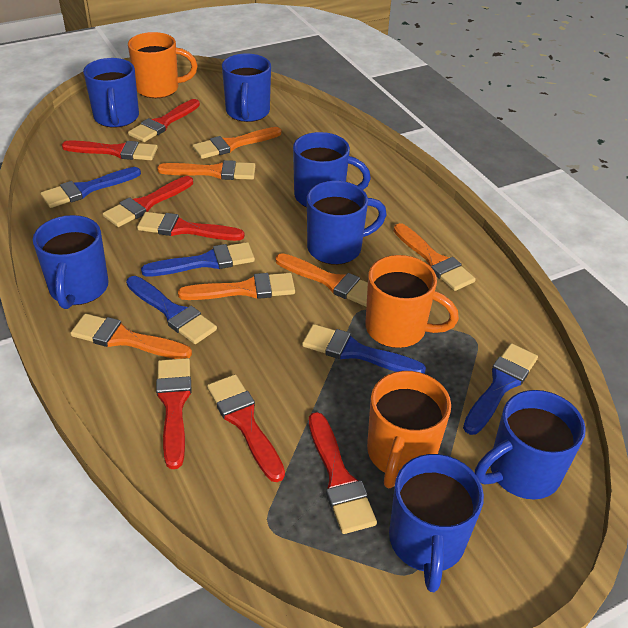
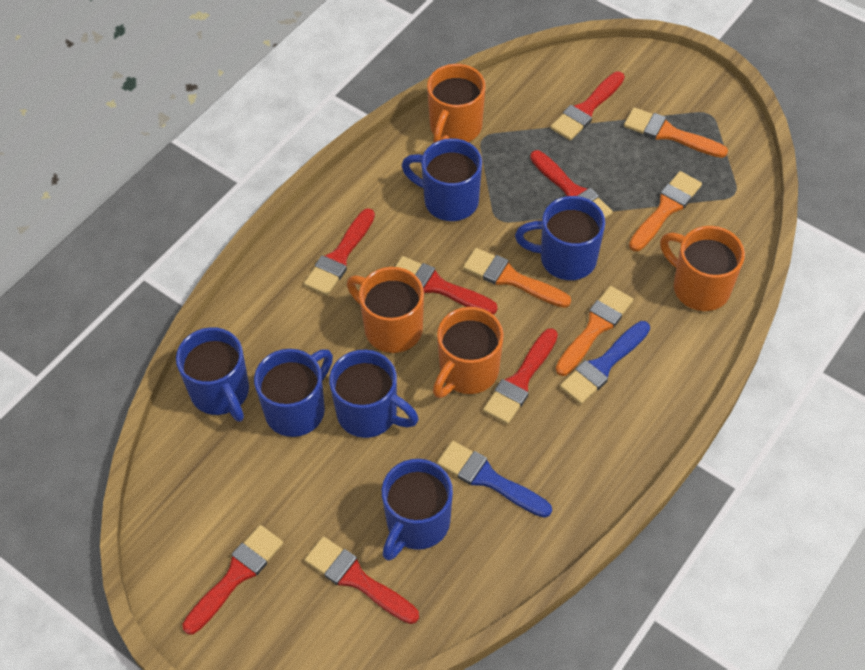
blue brush: [41,167,141,208] [126,276,217,344] [141,242,255,277] [302,324,426,374] [463,343,538,435] = 5 -> [437,441,552,518] [560,321,650,404] = 2
blue mug: [33,215,109,309] [83,58,139,128] [222,54,271,122] [293,132,371,207] [307,181,387,265] [389,454,484,592] [475,390,586,500] = 7 -> [176,327,249,422] [254,349,333,437] [329,349,419,438] [382,459,453,561] [401,138,482,221] [515,196,605,280] = 6
orange brush: [70,313,192,359] [157,160,256,180] [178,273,295,300] [193,127,282,159] [276,253,368,307] [394,223,476,291] = 6 -> [463,248,571,308] [555,286,633,376] [624,107,728,158] [629,171,702,251] = 4
orange mug: [128,32,197,98] [366,255,459,348] [367,371,451,488] = 3 -> [347,267,424,353] [427,64,486,143] [433,307,504,398] [660,226,745,311] = 4

